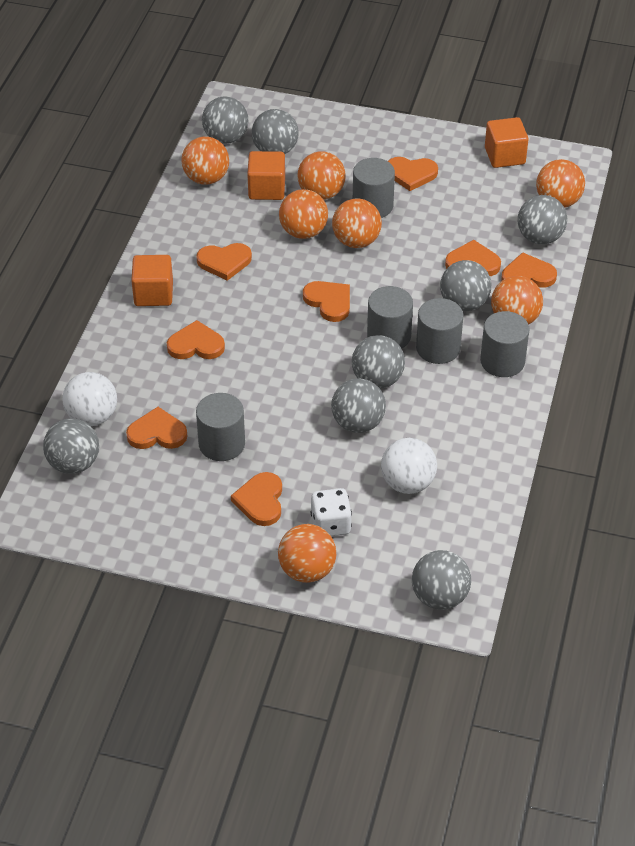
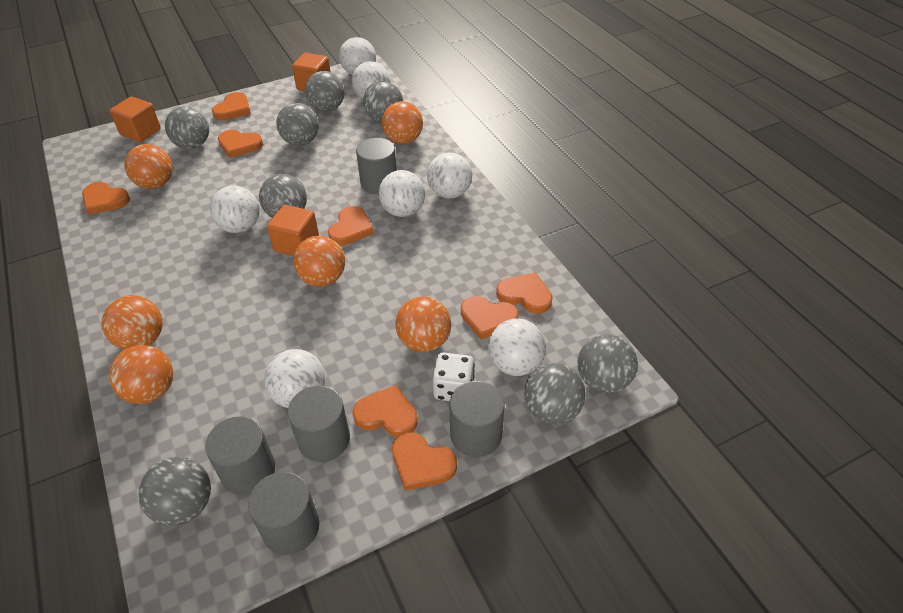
orange ball: [181,136,229,185] [278,524,336,583] [279,189,328,239] [298,151,346,200] [332,198,382,248] [491,276,543,325] [536,159,585,208] = 7 -> [102,296,163,350] [109,345,173,404] [124,144,173,189] [293,236,345,287] [382,101,423,144] [395,297,451,352] = 6
white ball: [62,372,117,426] [381,438,437,494] = 2 -> [210,186,260,233] [264,349,325,408] [339,37,376,75] [352,61,390,99] [379,170,425,217] [427,153,472,199] [488,319,546,376] = 7

